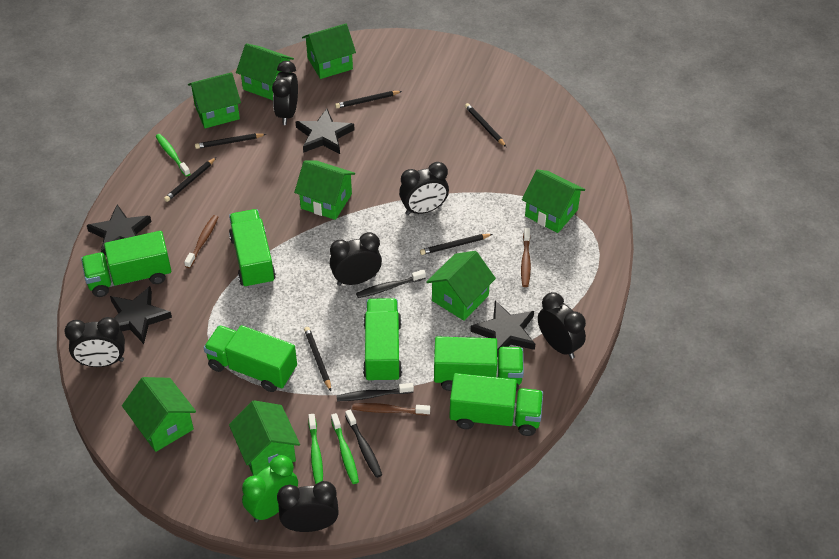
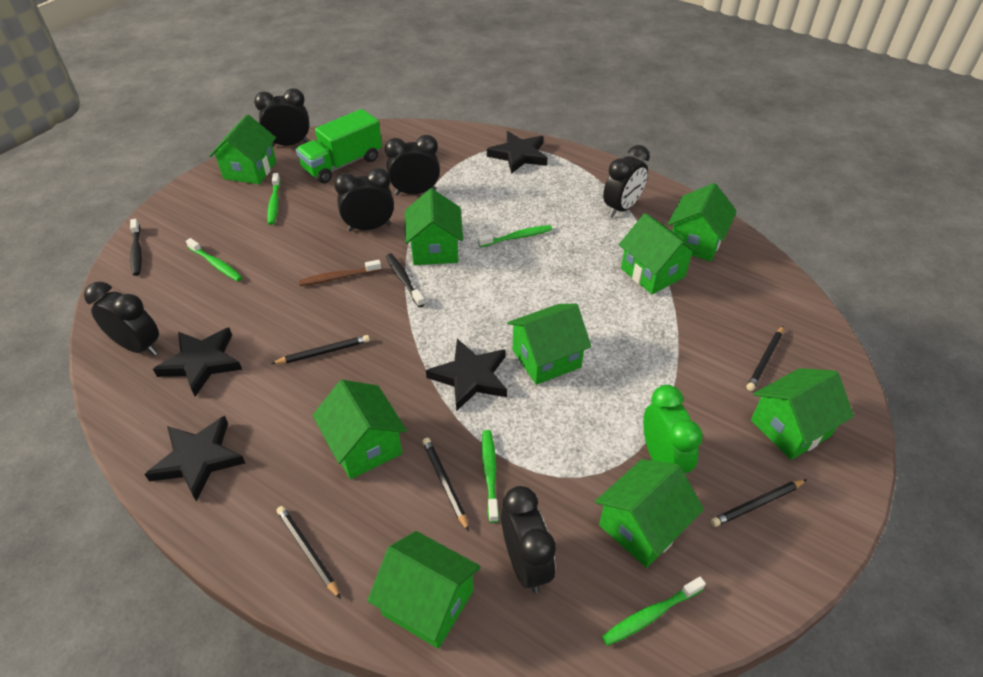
black pencil: [164,157,216,202] [195,133,266,149] [304,327,331,391] [335,91,402,108] [420,234,493,255] [465,103,506,147] = 6 -> [271,335,370,364] [277,506,341,599] [422,438,469,532] [711,479,807,527] [746,326,784,391] = 5
black toothbrush: [337,383,414,401] [345,409,382,478] [356,270,426,298] = 3 -> [130,219,142,276] [386,254,425,307] = 2
brown toothbrush: [184,215,218,268] [352,403,430,415] [521,228,531,287] = 3 -> [299,260,381,286] = 1
green house: [122,377,196,452] [188,72,241,128] [229,400,300,476] [236,43,294,100] [294,160,355,220] [302,23,356,79] [426,251,496,321] [522,169,585,233] = 8 -> [209,114,276,184] [312,380,407,479] [367,531,481,649] [405,188,463,265] [507,304,592,385] [595,459,704,568] [619,213,699,294] [668,183,737,261] [751,368,854,460] = 9
green toothbrush: [155,134,190,177] [308,414,323,484] [331,413,359,484] = 3 -> [186,238,242,281] [267,173,280,225] [478,225,552,247] [482,430,499,523] [602,577,706,646] = 5
green truck: [81,231,171,297] [204,325,297,392] [229,209,276,288] [363,298,402,383] [434,336,524,391] [449,373,543,436] = 6 -> [296,109,382,183] = 1

